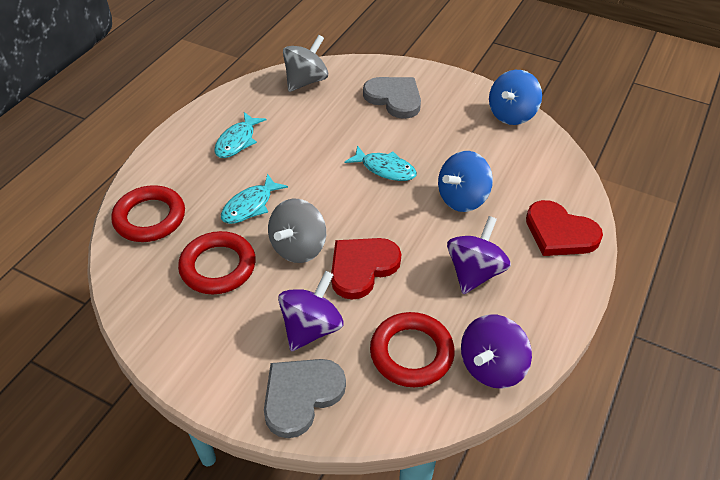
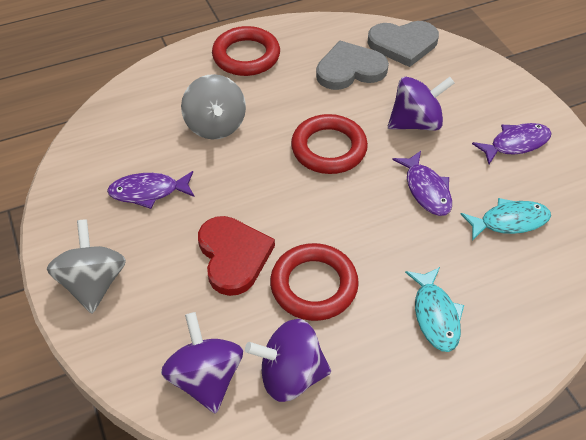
blue spinning top: [438,151,493,212] [489,70,542,125] = 2 -> none = 0
purple fish: none = 0 -> [107,171,194,209] [392,151,452,216] [472,123,552,164] = 3
red heart: [331,238,401,300] [526,200,603,256] = 2 -> [198,216,275,296] = 1
turquoise fish: [214,112,266,158] [221,174,288,224] [345,145,417,181] = 3 -> [405,267,464,352] [461,198,551,241] = 2

